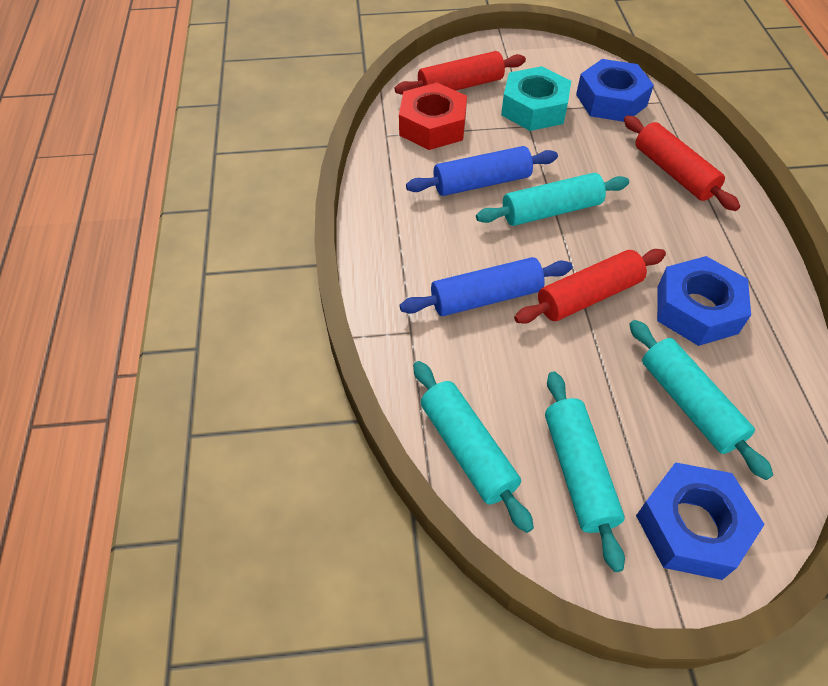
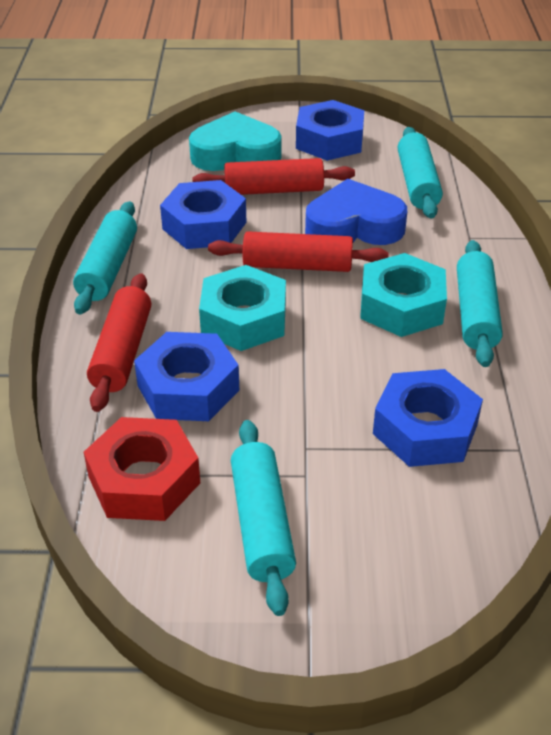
blue heart: none = 0 -> [305,179,407,245] = 1
blue nut: [576,59,654,122] [636,462,765,580] [657,256,751,346] = 3 -> [134,332,239,421] [160,180,246,249] [296,100,364,161] [373,369,483,467] = 4
blue rolling pin: [400,257,572,316] [406,146,558,196] = 2 -> none = 0
turquoise heart: none = 0 -> [189,111,282,171] = 1
turquoise nut: [501,66,571,131] = 1 -> [199,265,286,351] [360,253,447,337] = 2

